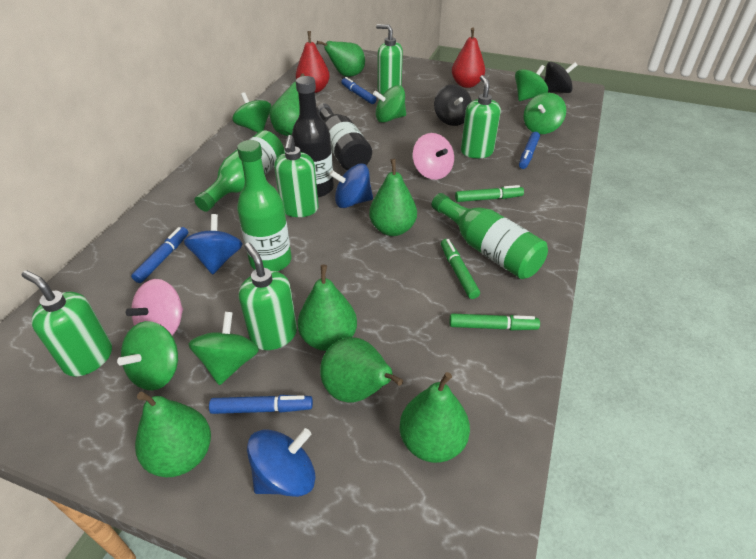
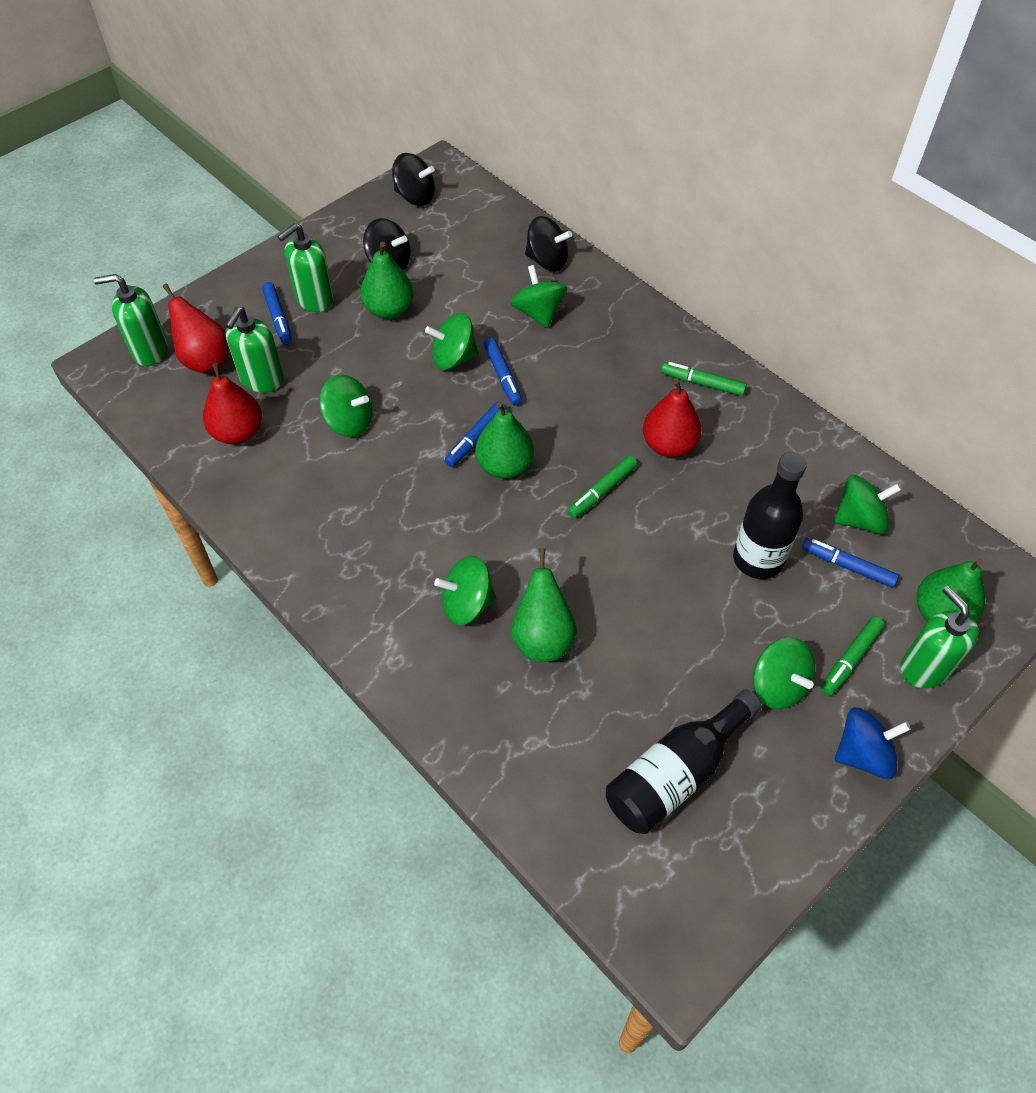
black spinning top: [434,84,472,126] [544,62,577,93] = 2 -> [363,218,411,271] [392,153,435,206] [525,216,572,272] = 3
blue spinning top: [184,214,243,274] [247,428,316,497] [329,164,373,208] = 3 -> [835,707,911,779] = 1
green bottle: [194,130,285,212] [237,140,292,271] [431,193,548,279] = 3 -> none = 0
green pear: [135,392,211,477] [270,73,305,136] [298,265,357,351] [317,41,365,77] [320,337,403,403] [369,159,417,236] [399,372,470,463] = 7 -> [360,242,413,319] [475,402,534,479] [511,548,577,662] [917,559,985,622] = 4
green soap dispenser: [22,270,112,377] [239,243,297,350] [274,135,319,217] [376,24,403,94] [461,75,501,158] = 5 -> [94,274,168,366] [226,307,284,393] [278,223,334,312] [900,586,979,688] = 4
pink spinning top: [126,279,183,336] [413,133,454,180] = 2 -> none = 0
red pear: [296,31,330,93] [452,28,485,88] = 2 -> [163,284,230,373] [203,363,262,444] [643,379,701,457] = 3

